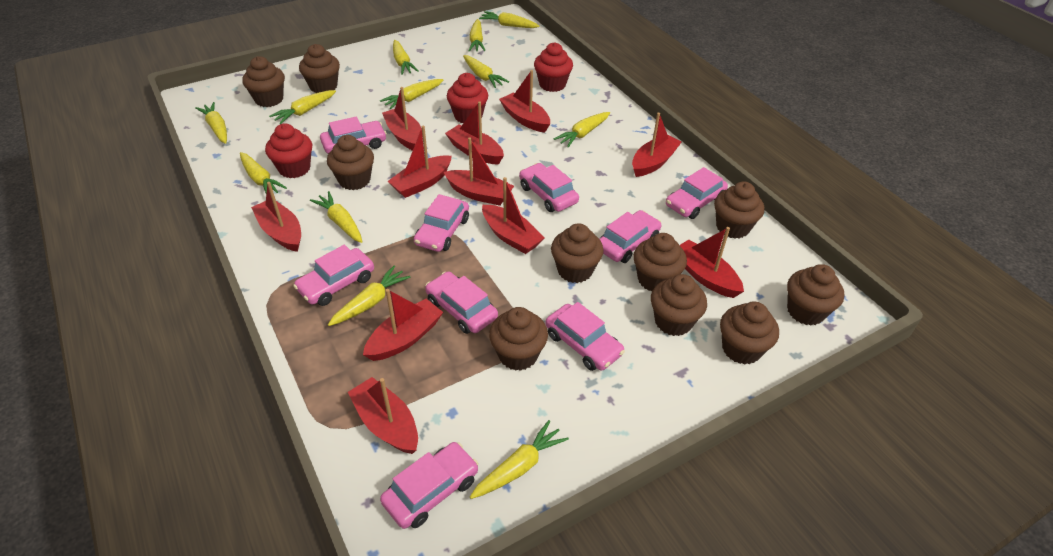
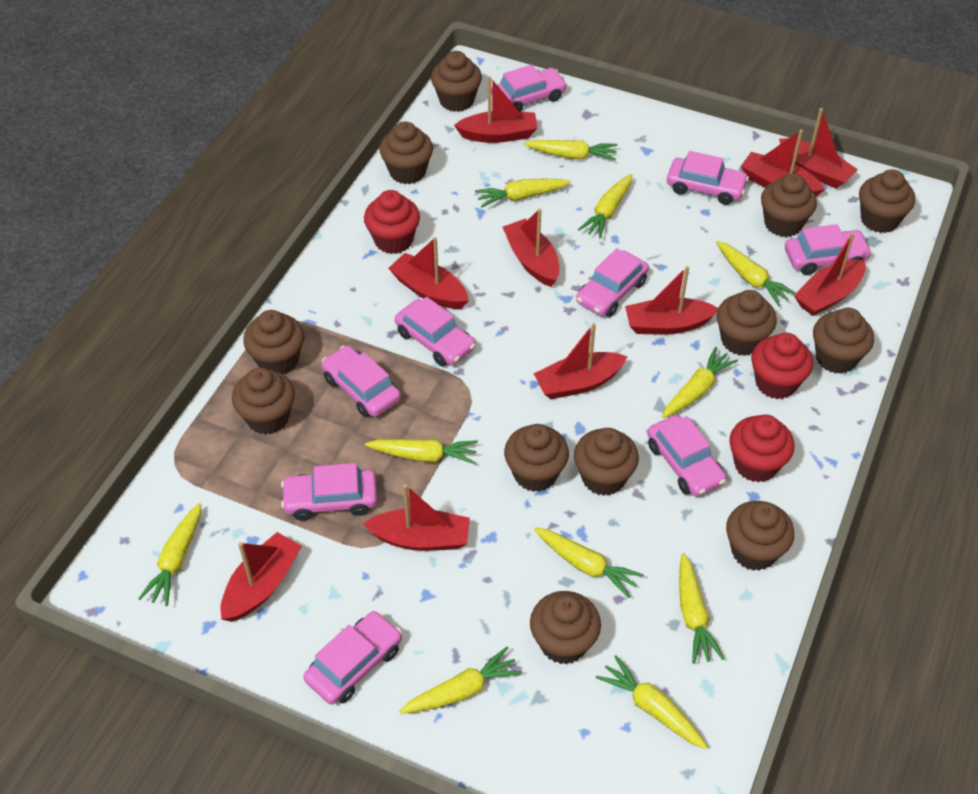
brown cupcake: [242,56,285,107] [299,44,340,93] [327,135,374,190] [489,307,548,371] [551,223,604,283] [633,233,687,291] [651,274,707,336] [714,181,764,239] [720,301,779,365] [787,264,844,325] = 10 -> [232,367,295,435] [243,310,304,374] [379,122,433,184] [431,51,482,112] [504,424,569,492] [530,591,601,664] [574,428,639,496] [716,290,777,356] [726,501,794,571] [761,173,817,237] [813,308,874,374] [859,169,915,233] = 12
red boat: [251,182,301,252] [348,377,418,454] [363,289,443,361] [382,87,423,151] [387,126,452,198] [444,138,514,206] [445,101,504,165] [482,177,545,254] [499,70,550,133] [632,113,682,177] [679,227,744,298] = 11 -> [220,532,302,622] [363,484,470,551] [388,237,469,309] [454,76,538,143] [503,209,560,287] [533,323,628,399] [625,266,718,335] [741,129,825,197] [779,108,858,189] [794,233,866,316] = 10
yellow carrot: [195,102,227,144] [240,152,287,193] [269,90,336,124] [310,191,363,243] [328,266,410,326] [380,79,443,109] [393,40,419,75] [463,55,509,88] [469,19,486,51] [470,420,569,499] [479,11,540,28] [554,112,610,147] = 12 -> [138,503,201,606] [365,439,478,464] [399,647,522,714] [475,179,571,207] [524,140,617,161] [534,528,644,598] [578,174,632,239] [596,655,707,749] [662,347,738,418] [679,553,724,664] [716,241,796,307] = 11

